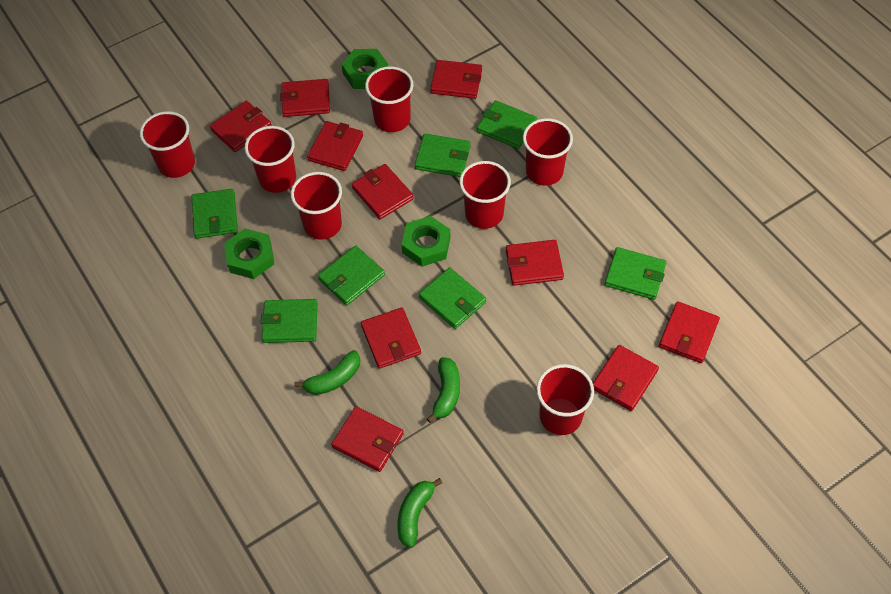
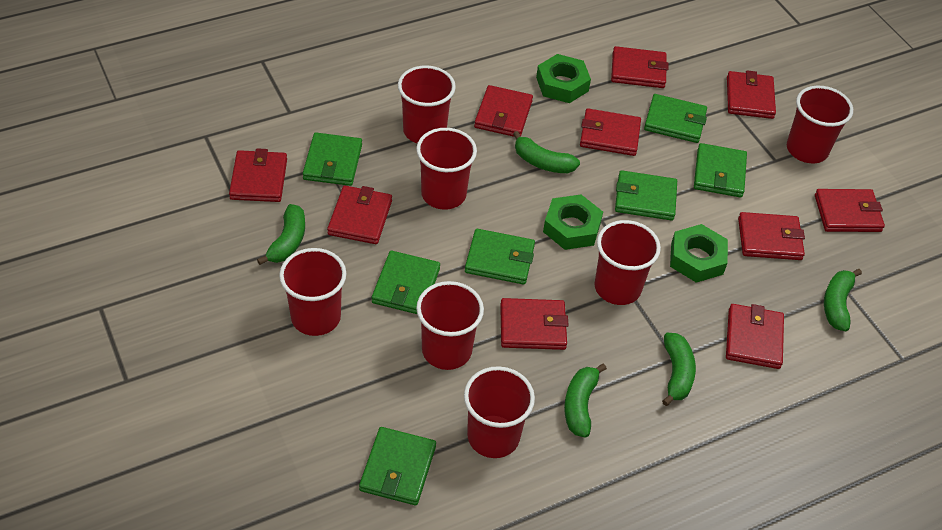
green banana: [294,350,360,395] [397,478,442,548] [427,357,460,423] = 3 -> [257,204,305,265] [513,131,580,173] [564,363,607,437] [662,333,696,406] [824,269,862,331] = 5

